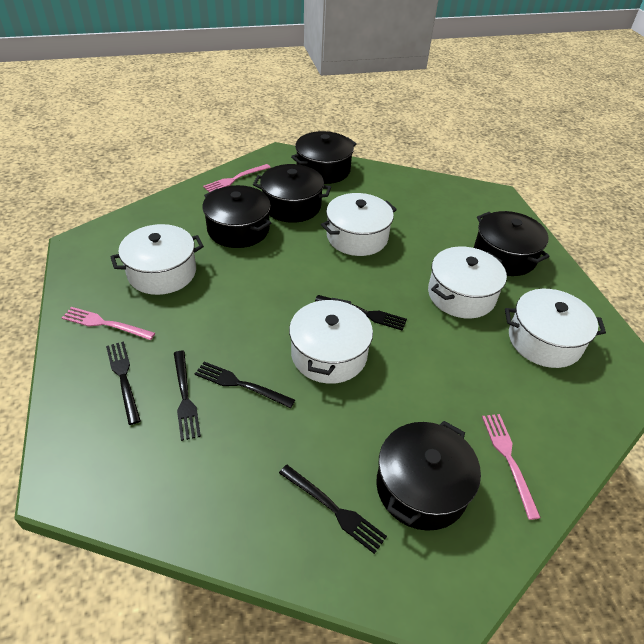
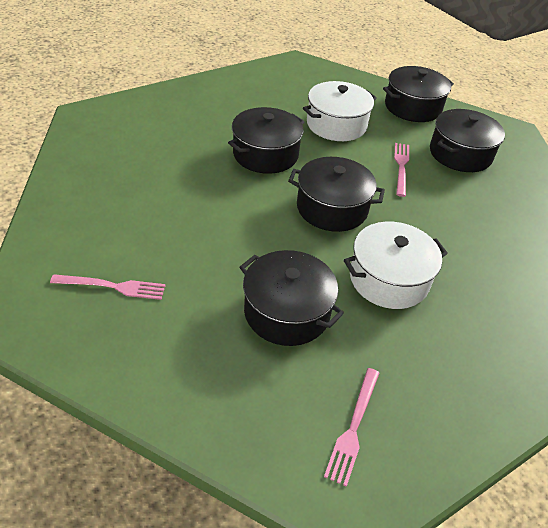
black fork: [106,341,141,425] [174,351,201,441] [195,362,295,408] [279,465,387,554] [315,295,407,331] = 5 -> none = 0
white pot: [110,224,204,295] [289,298,373,384] [321,193,397,256] [428,247,507,318] [505,289,606,368] = 5 -> [303,81,377,141] [344,222,448,309] = 2

